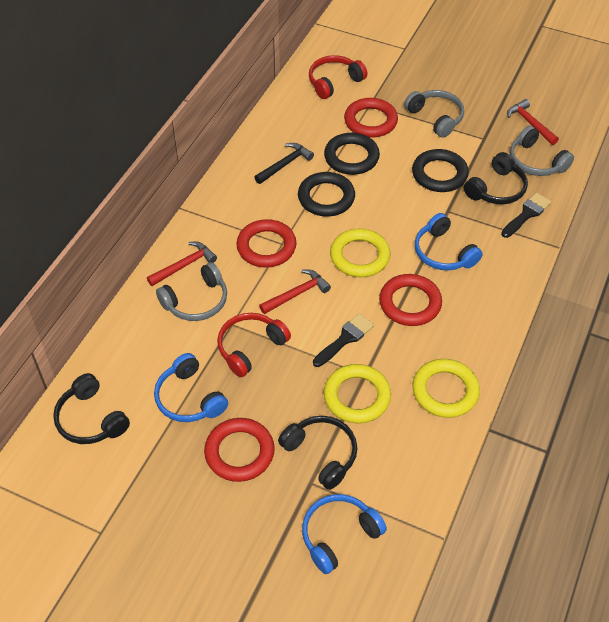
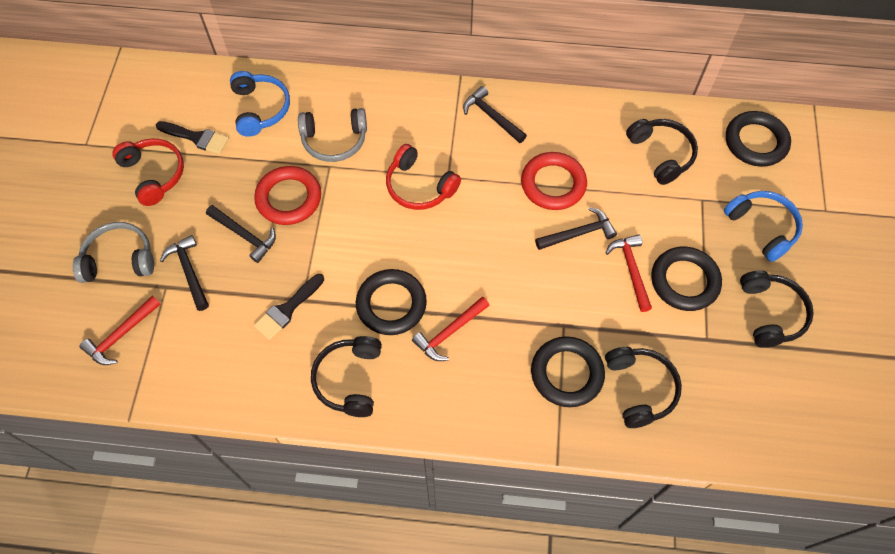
black hammer: [254,143,314,184] = 1 -> [160,235,209,311] [206,205,276,263] [463,86,527,143] [535,207,617,250] = 4
black headphones: [53,373,130,444] [278,416,357,490] [464,152,528,204] = 3 -> [311,336,382,417] [605,347,682,428] [626,119,698,185] [740,270,814,348] = 4
black ring: [298,172,355,217] [324,133,380,175] [412,149,469,192] = 3 -> [356,269,427,335] [531,336,605,407] [651,247,722,311] [726,111,791,167] = 4
blue headphones: [154,353,228,422] [302,494,387,574] [415,213,483,271] = 3 -> [230,71,290,137] [724,191,803,262] = 2
grey headphones: [156,262,227,321] [404,90,464,138] [510,125,574,176] = 3 -> [73,222,154,283] [298,108,367,162] = 2
red ring: [204,418,275,482] [236,219,296,268] [344,98,398,138] [379,274,442,326] = 4 -> [254,166,321,225] [521,152,587,210] = 2
yellow ring: [324,364,391,423] [330,229,391,277] [412,359,480,418] = 3 -> none = 0

